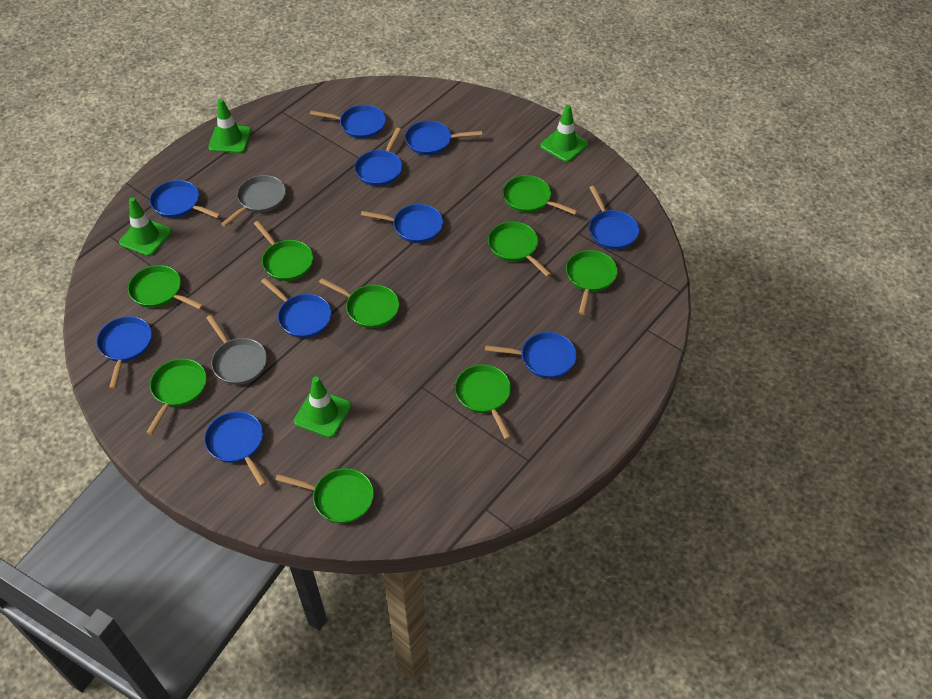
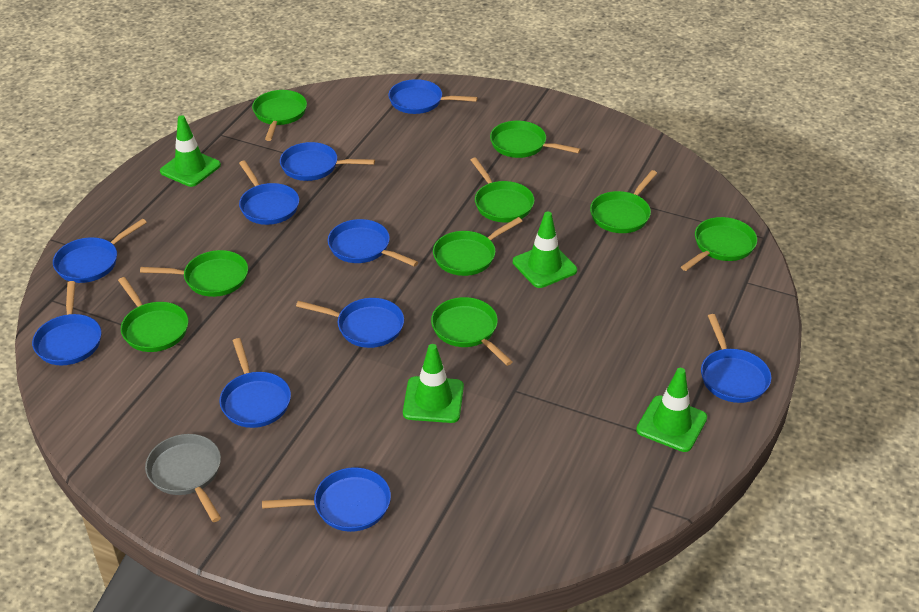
grey pan: [207,315,267,385] [221,175,286,227] = 2 -> [145,434,221,522] = 1

